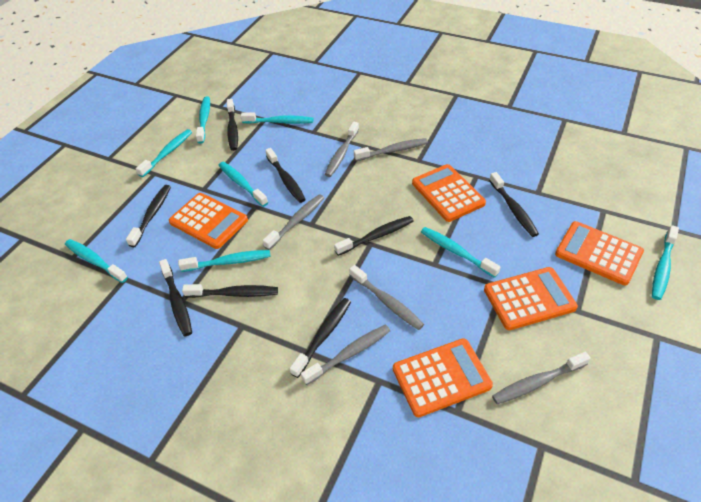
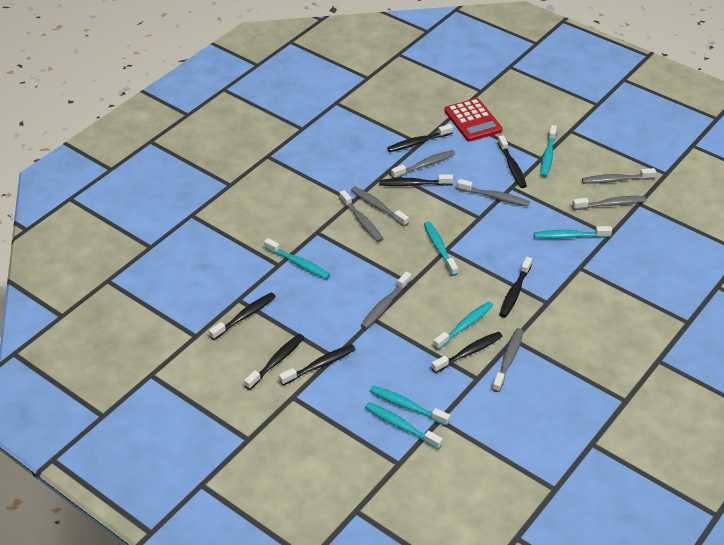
grey toothbrush: [262,194,324,250] [301,324,390,385] [325,122,359,177] [349,265,424,330] [354,138,428,161] [492,352,591,404] = 6 -> [339,190,383,242] [351,187,409,226] [361,272,411,329] [391,150,455,178] [457,179,530,206] [492,328,523,392] [572,196,646,210] [582,168,656,184] = 8
orange calculator: [169,193,248,249] [393,338,493,417] [412,164,486,222] [484,267,578,330] [555,221,644,285] = 5 -> none = 0
red calculator: none = 0 -> [444,98,502,141] = 1
turquoise toothbrush: [65,239,128,283] [136,129,192,177] [178,250,271,272] [196,96,210,144] [219,162,268,207] [241,112,313,124] [421,227,500,278] [652,225,679,300] = 8 -> [264,238,330,279] [365,402,443,449] [370,386,450,426] [424,221,458,276] [433,301,493,350] [534,226,612,239] [540,125,557,177] = 7

